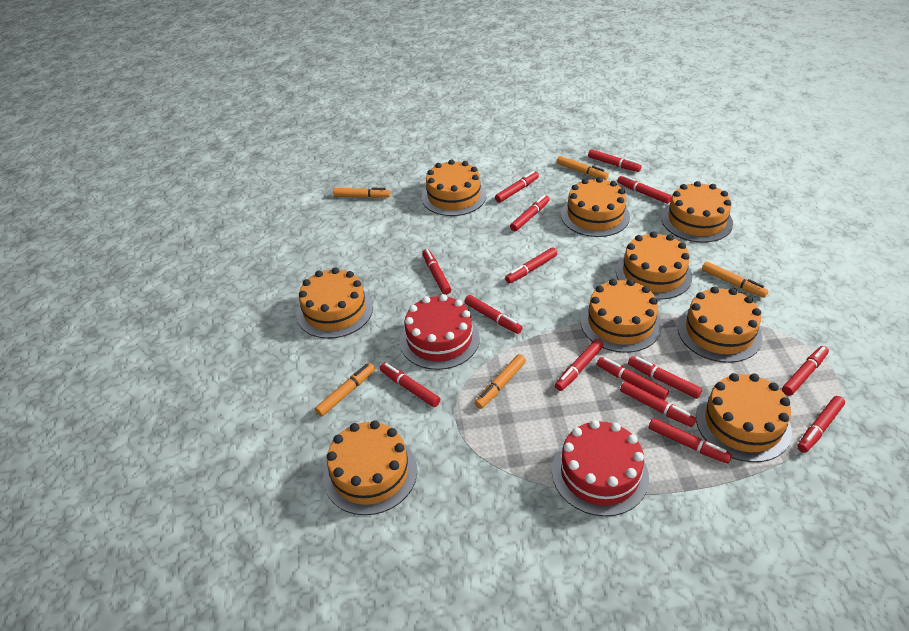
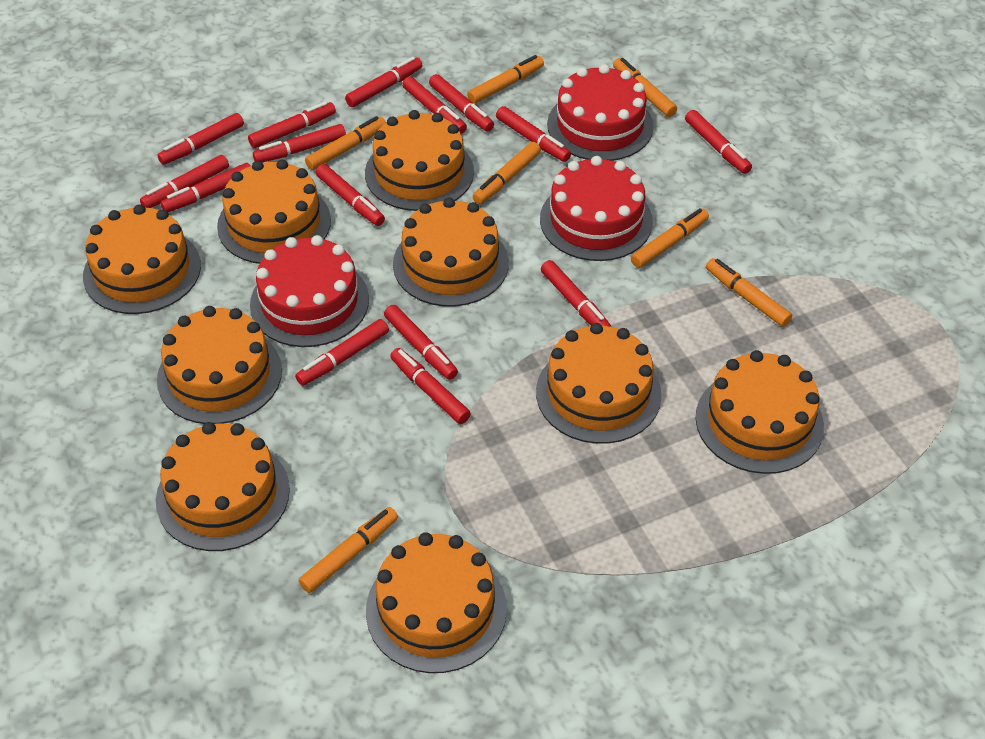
orange marker: [315,363,375,417] [333,188,391,198] [475,354,526,409] [557,156,609,180] [702,262,769,298] = 5 -> [299,507,398,593] [305,116,386,170] [467,55,544,104] [473,142,541,204] [613,58,677,117] [631,208,709,268] [706,258,792,327] = 7
red cake: [400,294,480,370] [552,420,649,516] = 2 -> [250,235,369,347] [540,156,653,261] [547,64,653,161] = 3

